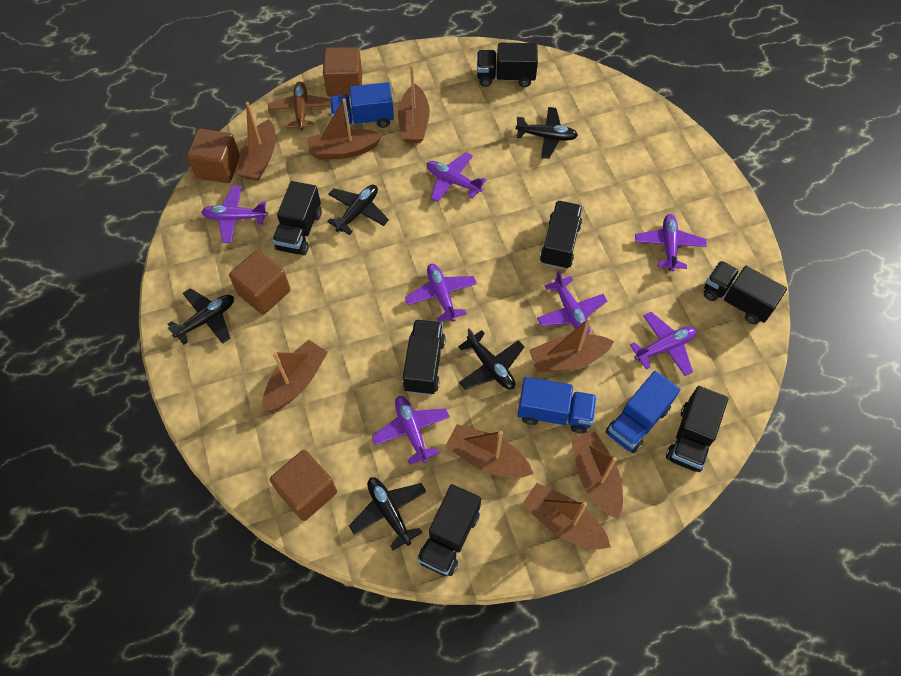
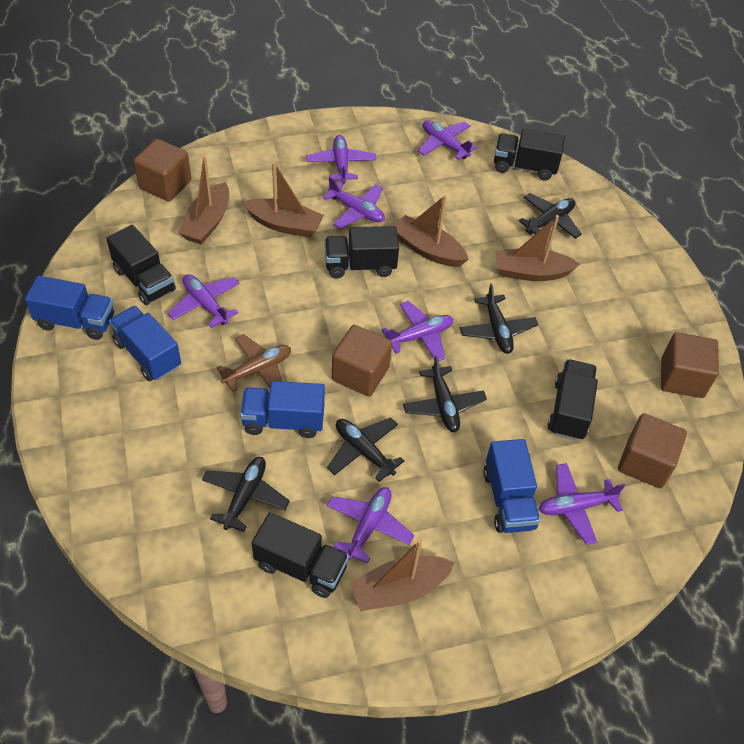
black truck: [272,181,322,255] [403,320,446,395] [418,484,481,576] [477,43,538,87] [540,201,583,270] [666,386,728,472] [704,261,787,324] = 7 -> [106,225,176,305] [252,512,349,598] [325,226,399,279] [494,128,565,181] [547,359,598,441] = 5
blue truck: [330,82,394,128] [518,377,597,434] [606,371,680,453] = 3 -> [25,276,114,340] [109,306,181,381] [240,381,325,438] [483,439,540,533] = 4
brown boat: [236,102,276,181] [262,340,328,412] [307,98,382,160] [398,65,430,143] [445,424,533,478] [522,483,611,549] [529,317,614,373] [570,431,623,519] = 8 -> [178,156,229,244] [243,162,324,237] [350,540,455,611] [395,195,469,267] [496,215,580,281] = 5

